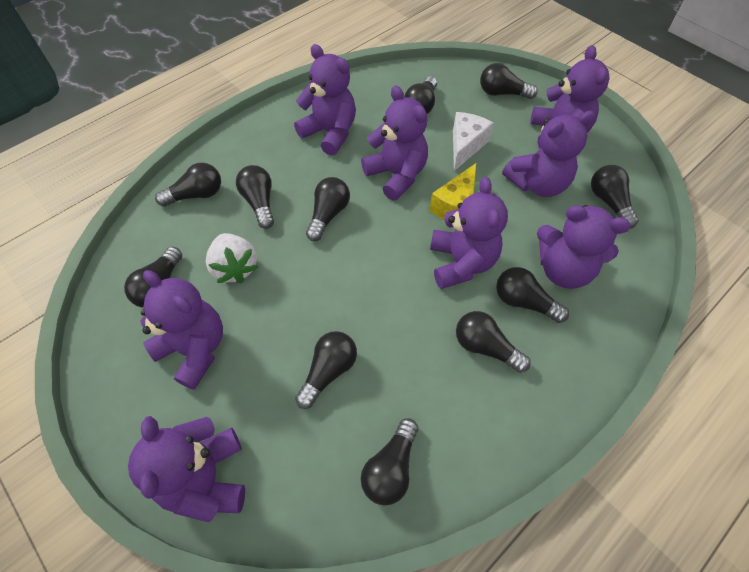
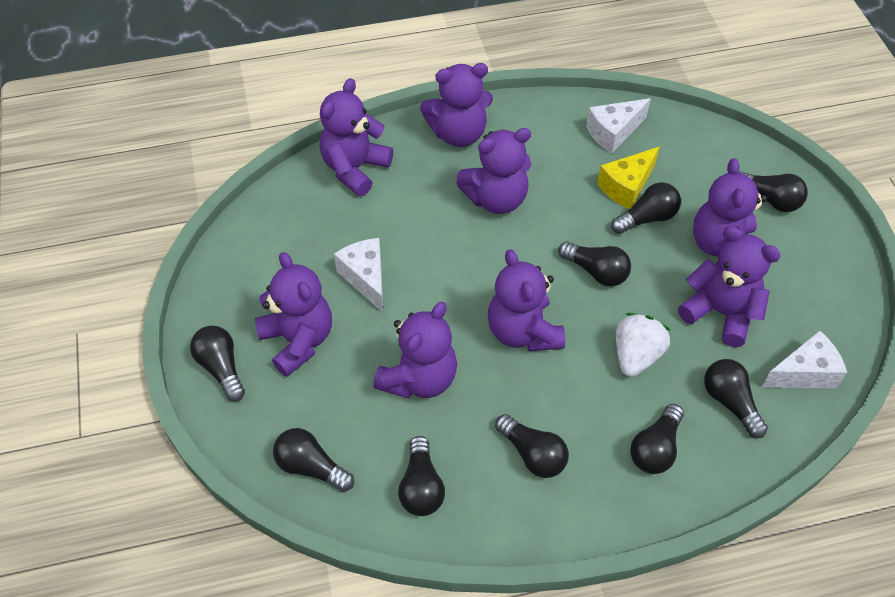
black light bulb: [124,247,182,308] [155,163,221,207] [236,165,274,229] [295,331,357,409] [306,177,350,241] [361,418,418,506] [404,76,437,114] [456,311,531,373] [480,63,538,99] [496,267,569,323] [591,165,638,229] = 11 -> [190,325,245,402] [273,428,354,492] [398,436,445,516] [495,414,569,478] [558,241,631,286] [611,182,681,234] [630,404,684,474] [704,359,768,438] [738,171,808,212] = 9
white cheese: [453,112,494,171] = 1 -> [334,238,383,312] [586,98,651,154] [762,330,847,389] = 3

